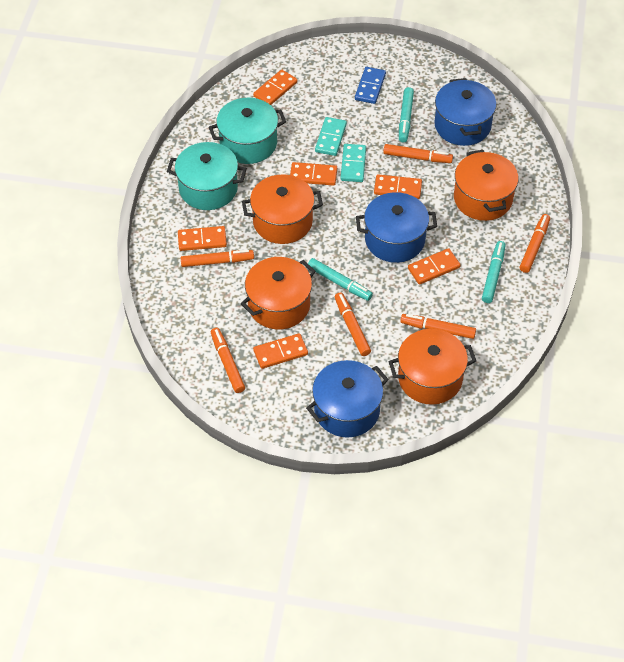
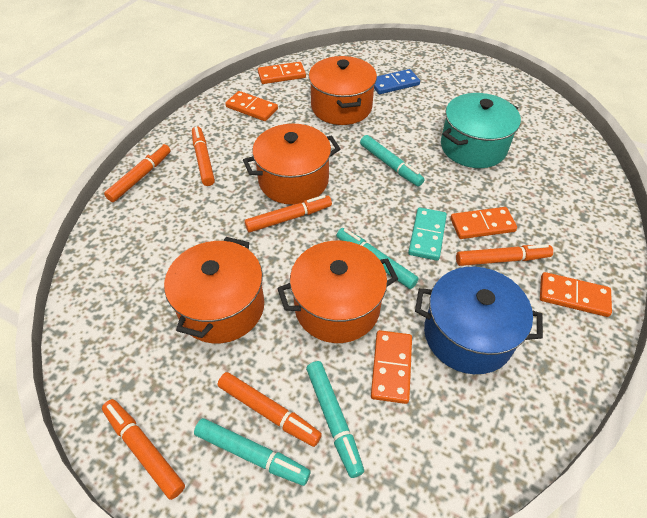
blue pot: [306,360,389,437] [356,192,437,263] [435,78,496,146] = 3 -> [415,267,543,374] = 1
orange domino: [178,226,227,251] [253,70,297,105] [253,333,308,369] [290,162,337,186] [374,174,422,199] [408,248,460,285] = 6 -> [225,91,278,121] [258,62,306,84] [371,330,412,404] [450,207,517,239] [540,272,612,317] = 5
turquoise domino: [315,117,347,156] [341,144,366,182] = 2 -> [408,207,447,261] = 1
turquoise marker: [308,258,373,301] [399,87,414,143] [482,241,506,303] = 3 -> [194,418,311,486] [306,361,364,478] [336,228,419,289] [360,135,424,186] = 4
turquoise pot: [167,142,247,210] [209,98,286,164] = 2 -> [441,93,521,168] = 1

